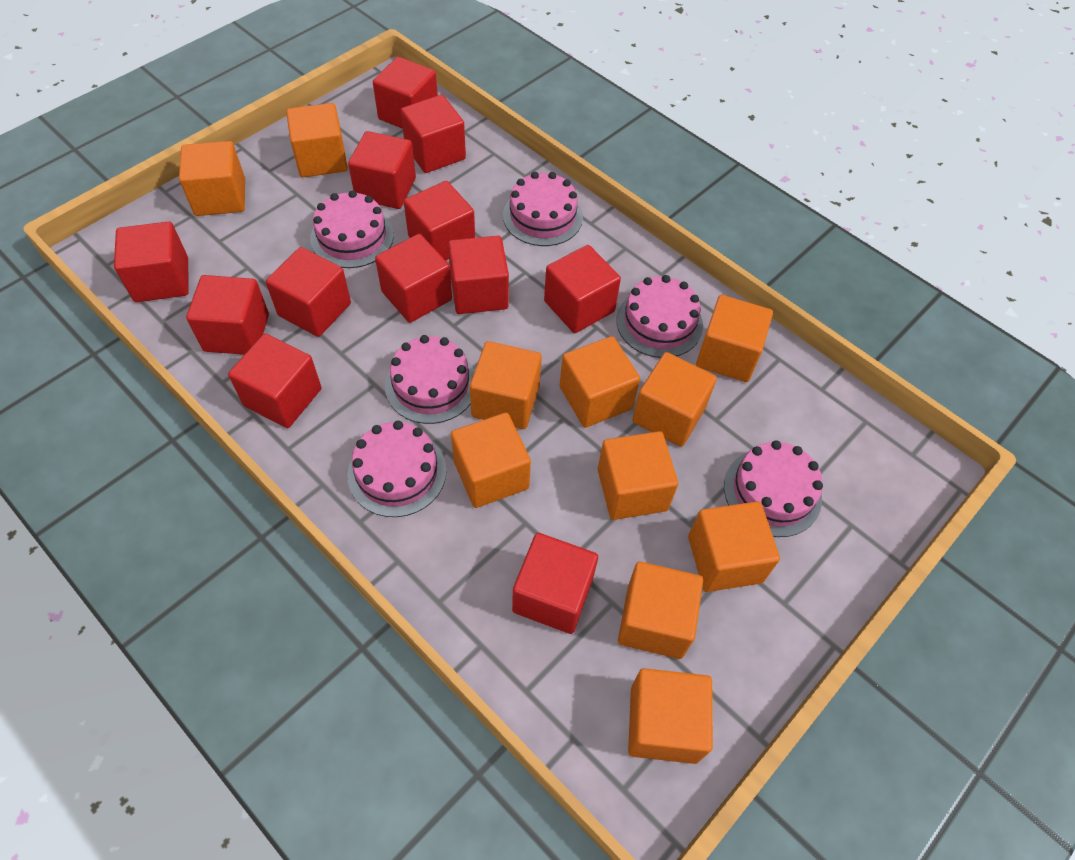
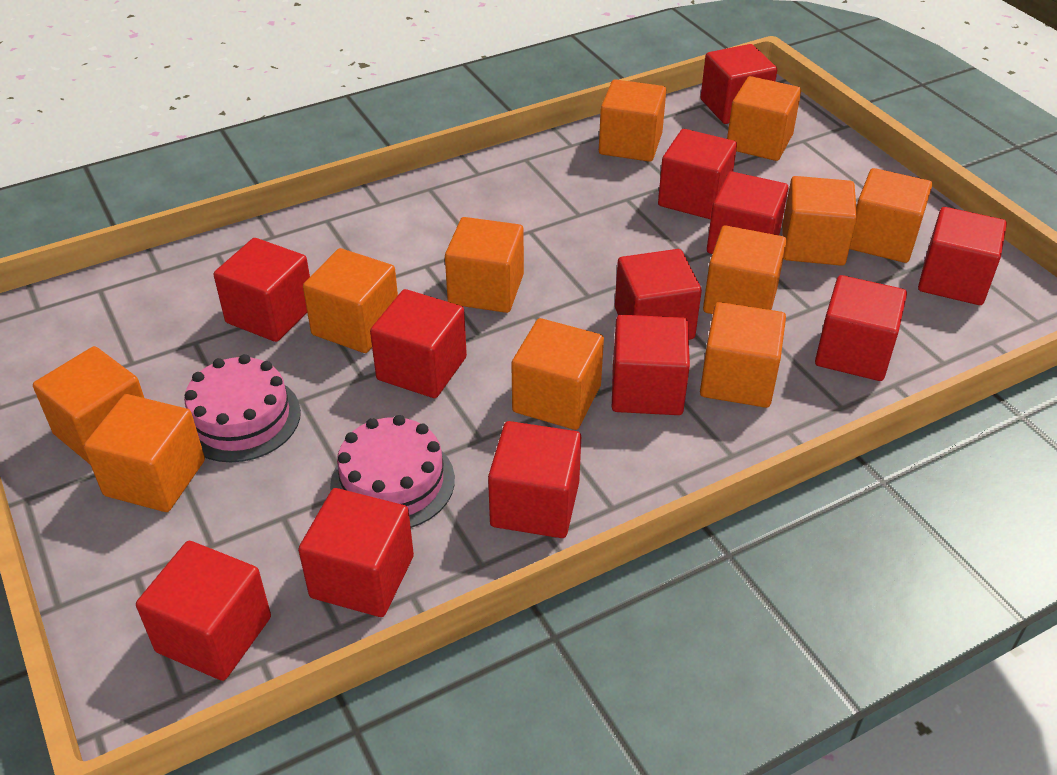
pink cake: [310,190,394,268] [347,421,446,517] [385,335,475,424] [503,172,583,246] [616,275,703,358] [724,440,823,537] = 6 -> [184,354,301,462] [330,415,455,528] = 2

